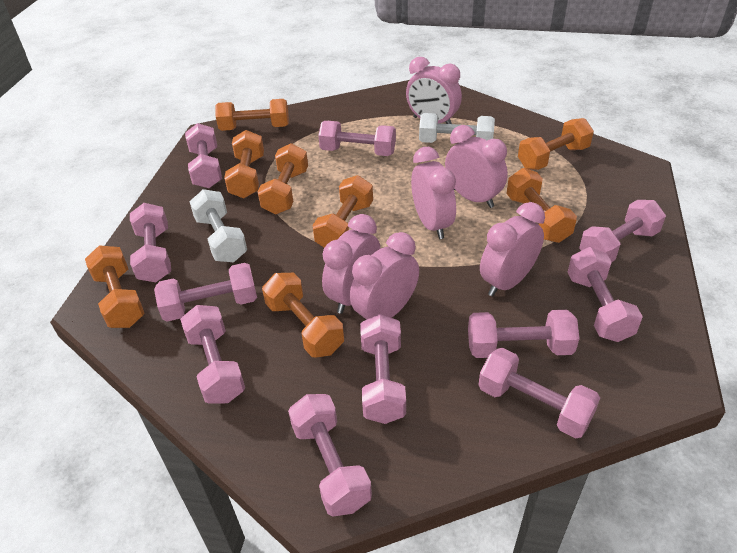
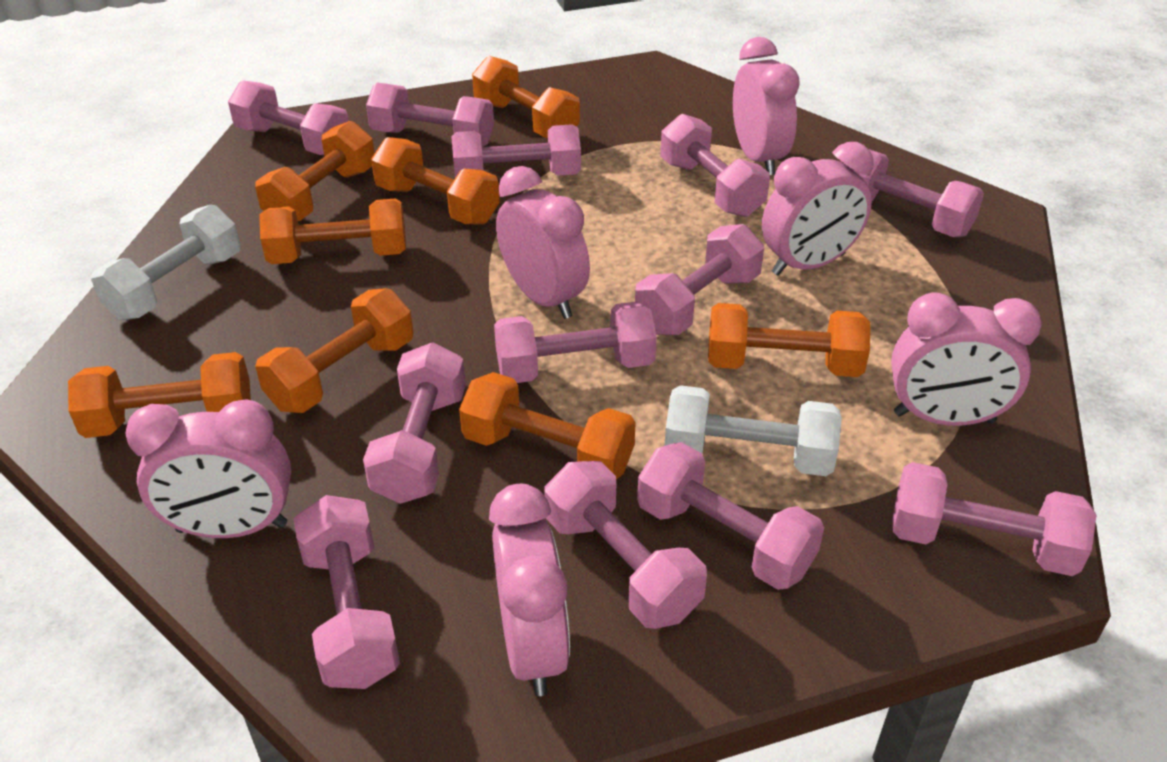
pink dumbbell: [130,203,171,282] [154,263,257,322] [180,305,245,404] [185,123,222,188] [288,394,372,517] [318,121,396,156] [360,314,406,424] [468,310,580,358] [478,348,600,438] [568,247,643,342] [579,200,666,262] = 11 -> [228,80,349,155] [293,495,400,689] [363,343,466,504] [366,83,494,147] [451,125,581,178] [494,301,657,383] [544,461,707,629] [635,224,764,335] [637,442,824,590] [660,114,770,217] [847,149,984,237] [892,462,1096,576] = 12

